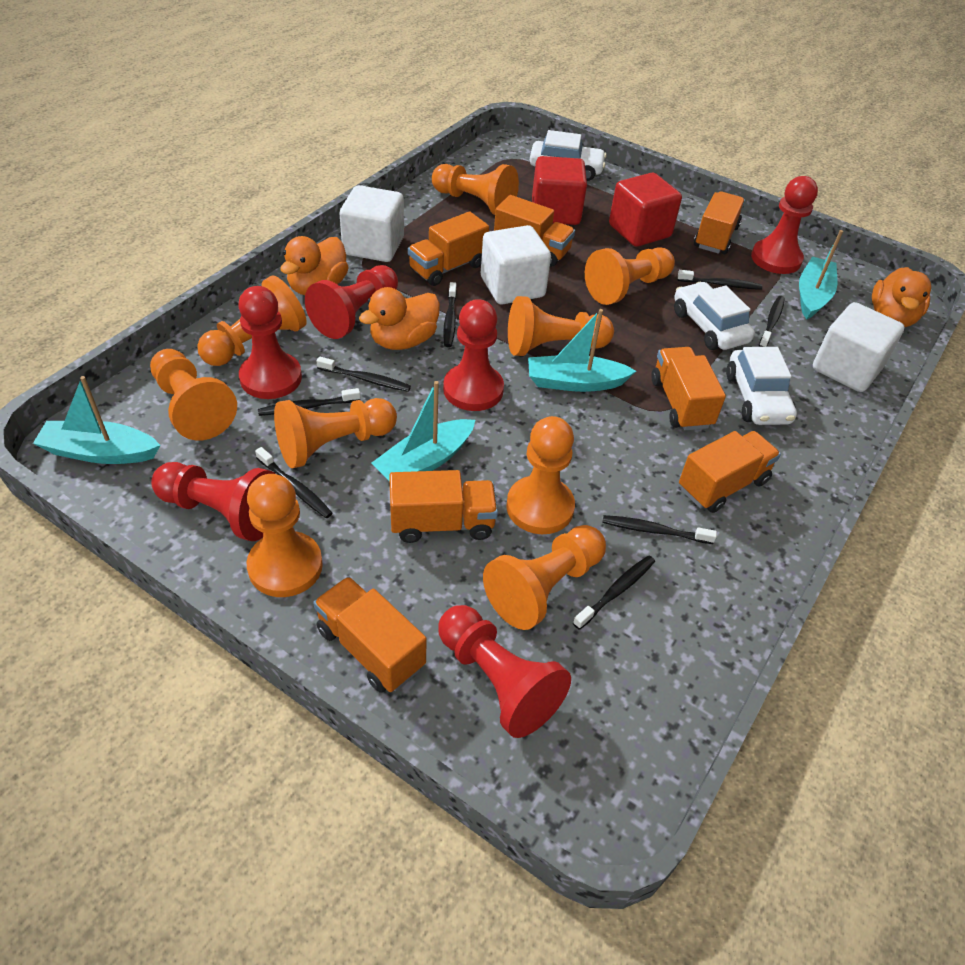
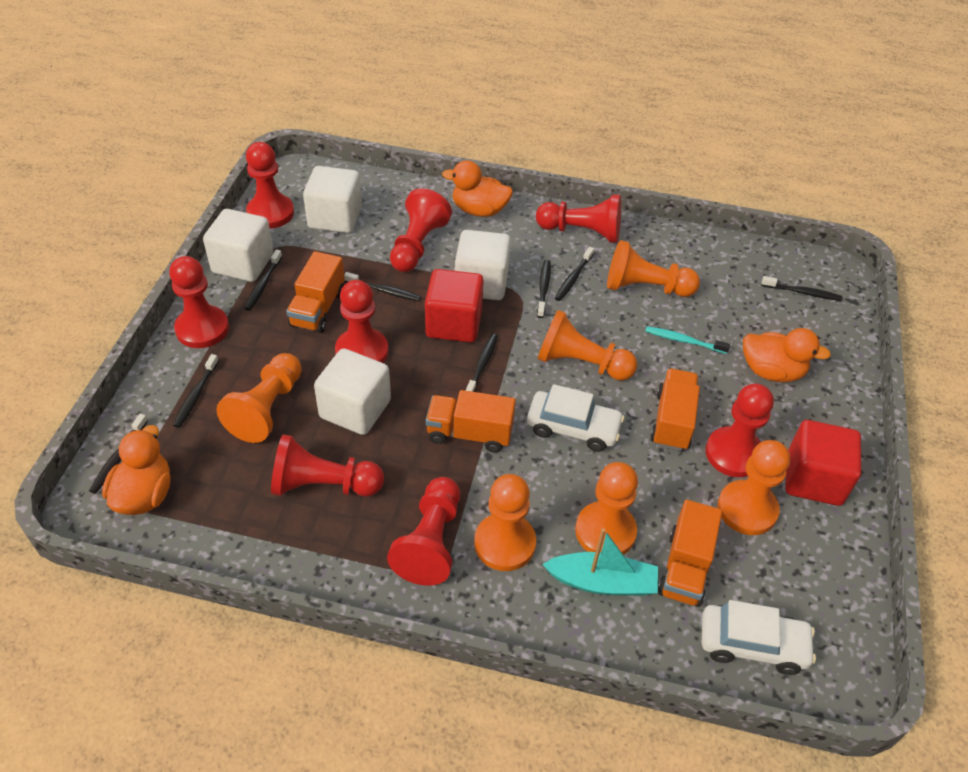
orange pawn: [150,349,237,440] [197,275,307,366] [246,474,323,597] [274,398,397,468] [432,164,519,215] [483,525,606,630] [506,416,575,534] [508,296,614,356] [585,247,675,305] = 9 -> [216,353,302,443] [474,474,536,571] [538,310,637,381] [575,462,638,555] [607,240,700,297] [717,440,790,535] = 6
orange truck: [313,576,427,693] [389,470,498,543] [408,211,489,286] [494,195,575,267] [651,347,726,430] [679,431,781,513] [694,192,745,254] = 7 -> [286,251,345,333] [426,390,516,453] [650,368,700,451] [658,500,722,607] = 4
red pawn: [151,462,276,541] [238,286,302,399] [305,265,398,339] [438,605,571,738] [443,299,504,411] [751,176,818,274] = 6 -> [169,256,229,348] [246,142,294,229] [271,434,384,497] [335,280,388,363] [387,477,460,586] [390,188,452,272] [536,195,621,243] [705,384,774,477] = 8
turquoise boat: [33,376,160,464] [372,381,475,482] [528,309,636,392] [799,230,843,320] = 4 -> [542,528,658,596] = 1
turquoise toothbrush: none = 0 -> [645,326,730,354] = 1
white car: [530,130,607,181] [674,282,755,350] [726,347,797,425] = 3 -> [527,384,624,452] [702,600,816,675] = 2
white cube: [340,185,404,262] [481,225,551,304] [813,302,904,392] = 3 -> [203,209,274,282] [303,166,362,233] [314,348,391,435] [455,230,511,300] = 4

